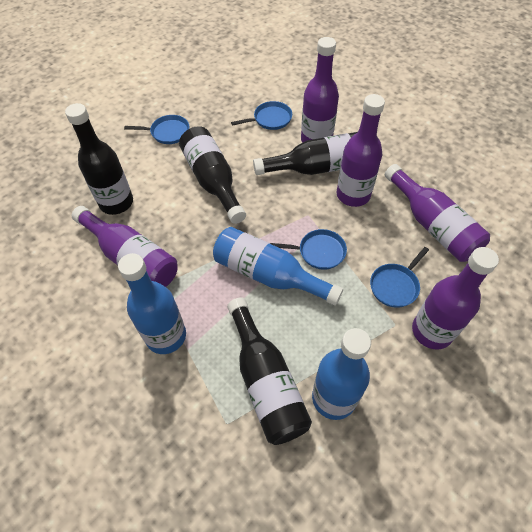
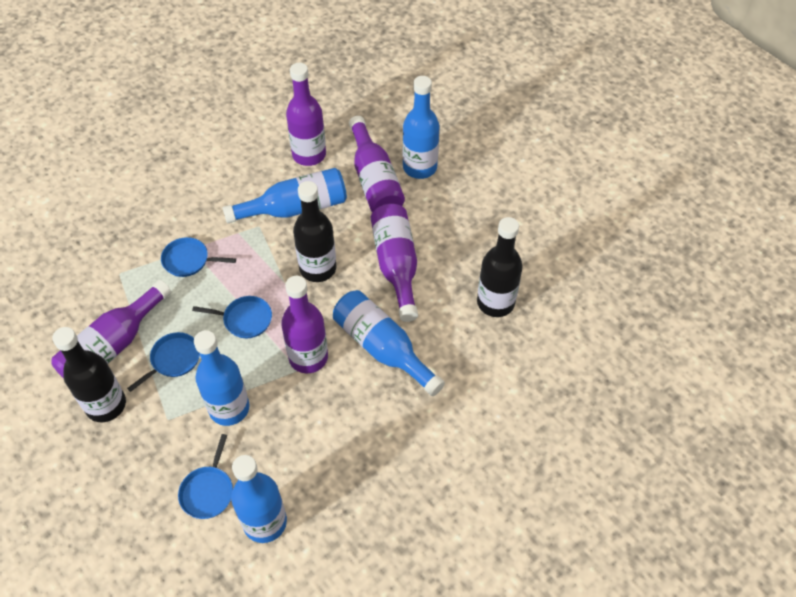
black bottle: [65,103,133,215] [179,126,246,224] [227,298,312,445] [253,132,358,175] = 4 -> [52,327,126,422] [293,181,337,282] [477,217,522,317] = 3
blue bottle: [118,253,186,354] [213,227,343,306] [312,328,371,420] = 3 -> [194,330,250,426] [223,168,347,223] [231,455,287,543] [333,290,445,396] [403,76,440,179] = 5

